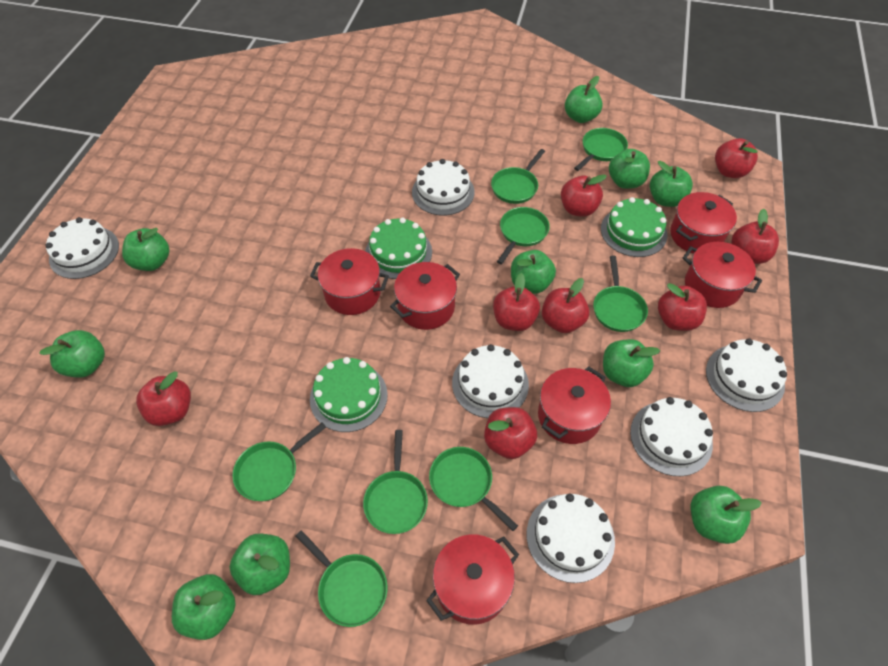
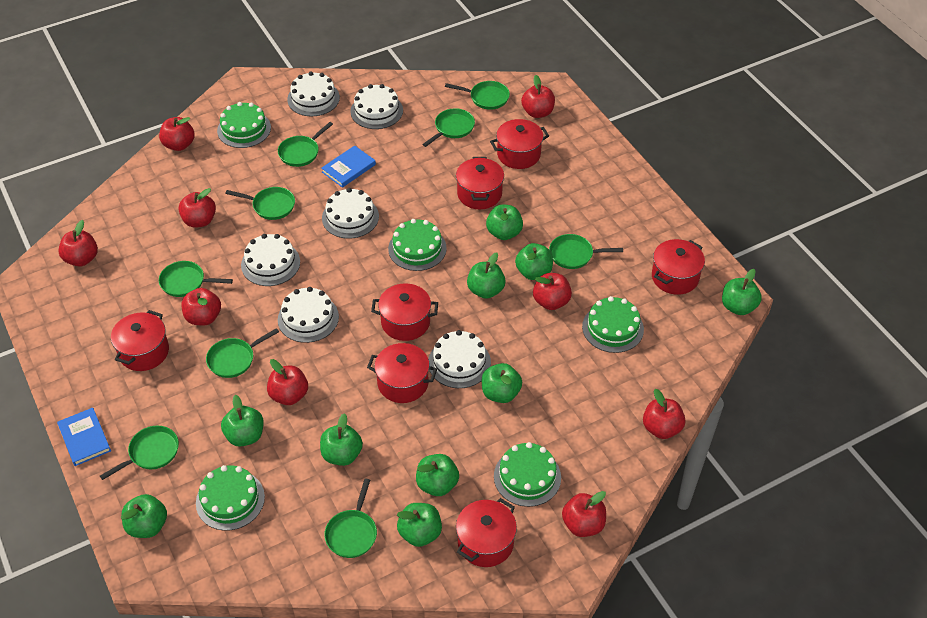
blue book: none = 0 -> [57,408,111,466] [321,145,376,188] = 2
green cake: [310,357,388,432] [365,218,432,279] [601,197,667,257] = 3 -> [196,465,265,531] [217,102,271,148] [388,219,447,271] [494,442,561,507] [582,296,644,353] = 5
green pan: [232,422,326,501] [295,530,387,627] [363,430,428,534] [429,447,518,531] [491,149,545,204] [497,207,550,264] [574,128,628,171] [593,256,648,332] = 8 -> [100,426,179,480] [159,261,233,297] [206,328,279,378] [225,187,295,220] [278,122,333,167] [324,478,377,558] [422,108,475,147] [445,81,510,110] [549,234,623,269] = 9
red apple: [136,371,191,426] [484,407,537,459] [493,273,540,331] [542,278,590,333] [561,174,607,217] [658,283,707,331] [715,138,758,178] [731,209,779,264] = 8 -> [58,220,98,267] [159,117,195,151] [178,188,216,227] [182,288,221,325] [267,359,308,405] [521,75,555,118] [533,273,572,310] [562,491,606,537] [643,389,685,439] = 9
red pot: [310,248,389,315] [390,262,460,330] [426,534,519,625] [538,367,611,444] [670,192,737,254] [683,242,762,308] = 6 -> [111,310,169,371] [367,343,437,403] [371,284,438,341] [456,157,504,209] [456,498,517,567] [490,119,549,169] [652,239,705,295] = 7

